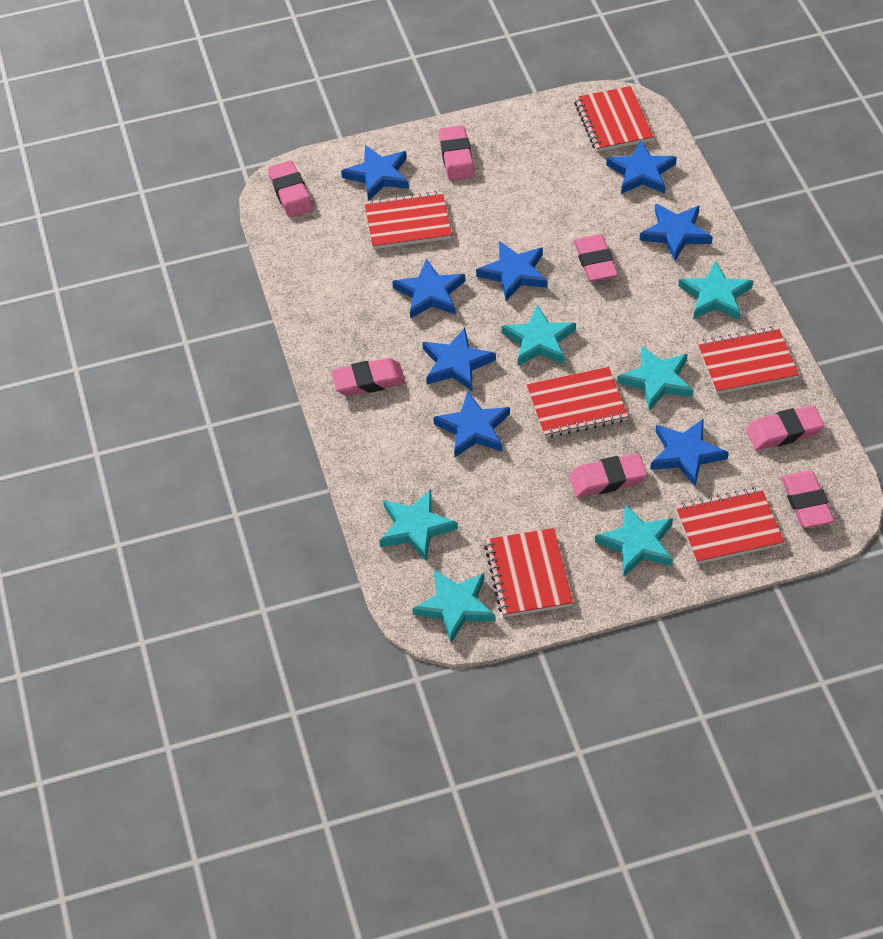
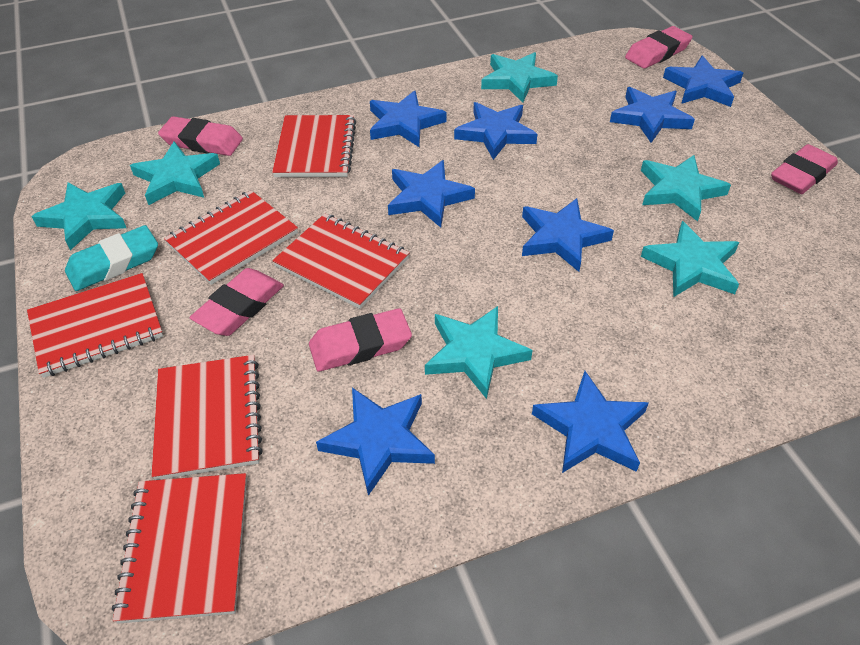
pink eraser: [268,161,313,218] [331,358,406,396] [439,125,475,181] [569,453,647,497] [574,234,618,282] [746,405,825,450] [781,471,834,528] = 7 -> [158,116,243,156] [190,268,284,336] [309,308,412,372] [625,26,693,69] [771,144,838,194] = 5
turquoise eraser: none = 0 -> [65,225,158,291] = 1

